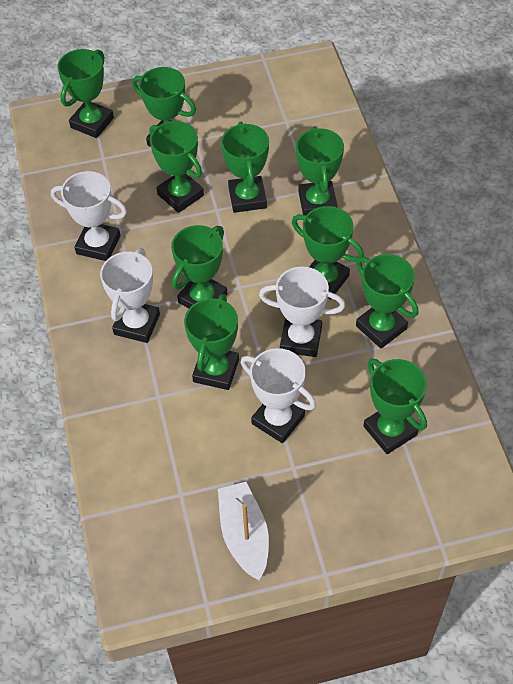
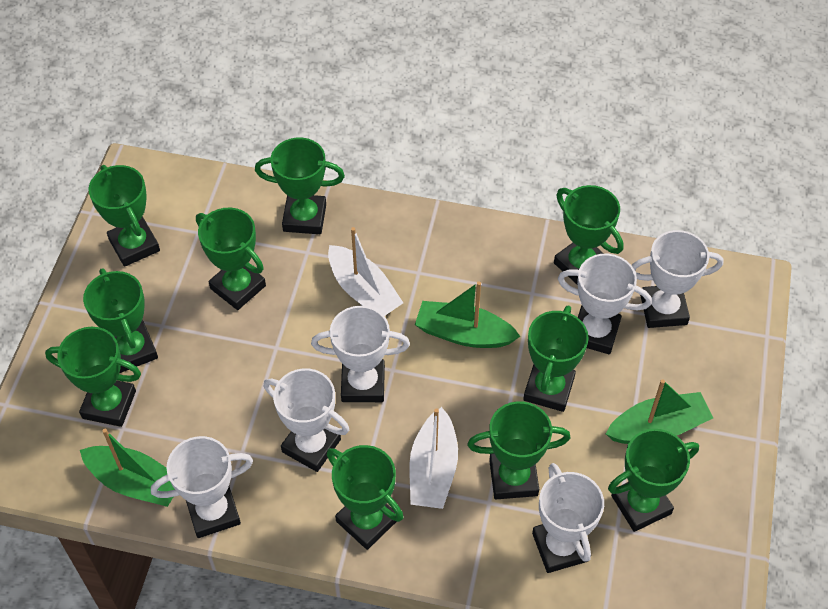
green boat: none = 0 -> [80,429,175,507] [415,281,520,348] [606,380,713,444] = 3
white boat: [218,482,269,580] = 1 -> [328,227,403,316] [409,407,458,509] = 2
white trophy: [51,171,127,261] [100,248,160,343] [241,348,316,443] [259,267,345,357] = 4 -> [151,436,253,538] [264,368,349,472] [311,306,410,402] [532,463,604,573] [558,254,652,354] [631,230,724,328] = 6

